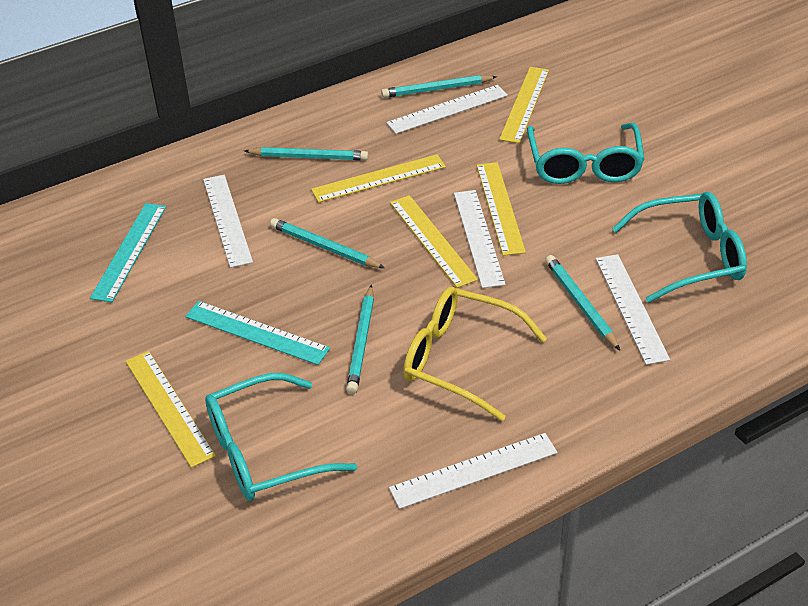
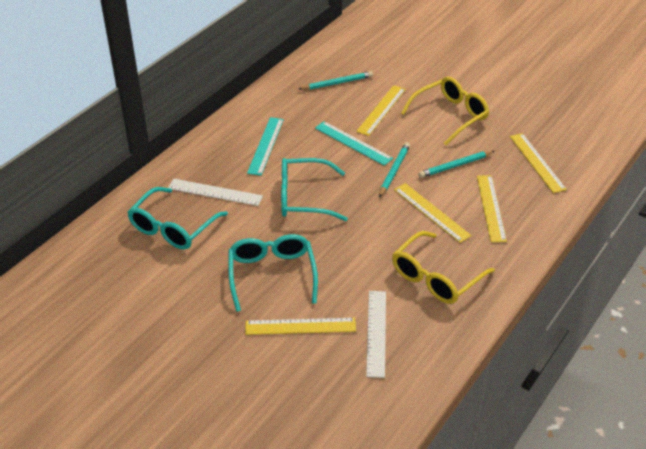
turquoise pencil: [244,147,369,160] [270,218,385,268] [346,285,374,394] [381,75,497,98] [545,255,620,351] = 5 -> [299,71,373,90] [379,142,410,198] [418,151,494,178] = 3
white ruler: [203,175,253,268] [386,85,508,134] [389,433,558,509] [454,190,506,288] [596,254,670,365] = 5 -> [168,179,263,206] [366,291,386,378] = 2
yellow glasses: [403,287,547,421] = 1 -> [392,231,495,304] [401,77,489,145] = 2

